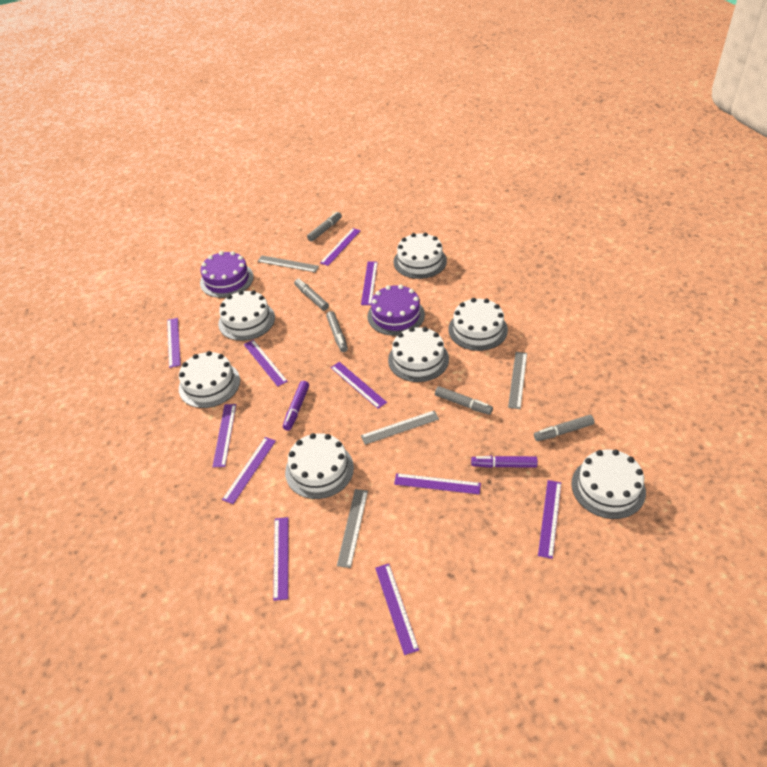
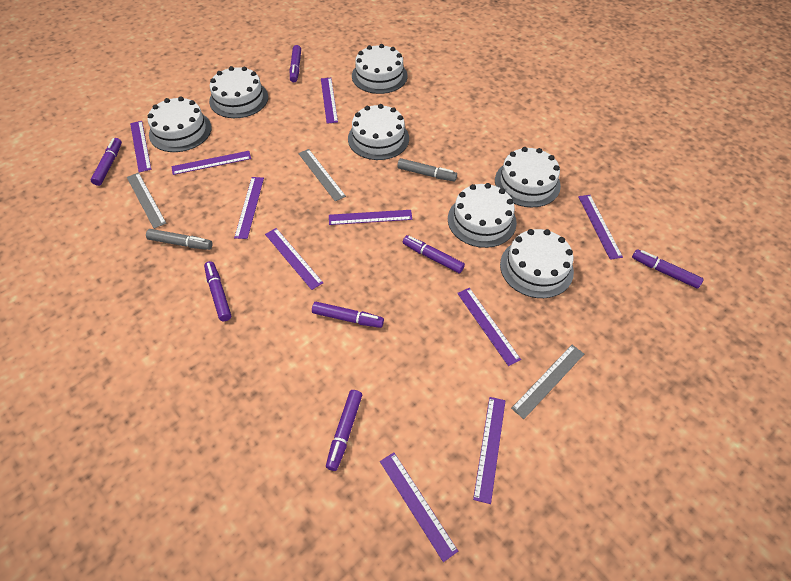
grey marker: [294,279,329,311] [307,212,342,242] [326,311,348,352] [435,386,493,415] [534,415,595,441] = 5 -> [146,229,212,250] [397,158,457,181] = 2
grey ruler: [257,256,319,272] [337,489,368,568] [361,411,439,445] [508,352,527,409] = 4 -> [127,173,166,229] [298,149,346,201] [511,345,584,419] = 3
purple cake: [200,251,254,298] [368,285,425,336] = 2 -> none = 0
purple marker: [283,381,309,431] [471,455,538,468] = 2 -> [91,138,122,186] [204,261,231,321] [290,45,301,82] [312,302,384,328] [326,390,362,471] [403,235,465,273] [632,249,704,289] = 7
purple ruler: [167,318,181,368] [212,404,236,467] [222,437,276,504] [244,340,288,387] [273,517,288,601] [320,228,361,266] [331,362,387,409] [361,262,378,305] [375,564,419,655] [394,473,481,495] [538,480,561,559] = 11 -> [130,121,151,172] [172,151,251,175] [234,177,264,239] [265,228,323,290] [321,78,338,124] [329,210,412,225] [380,452,458,562] [457,288,521,366] [473,397,505,504] [578,195,623,260] = 10

